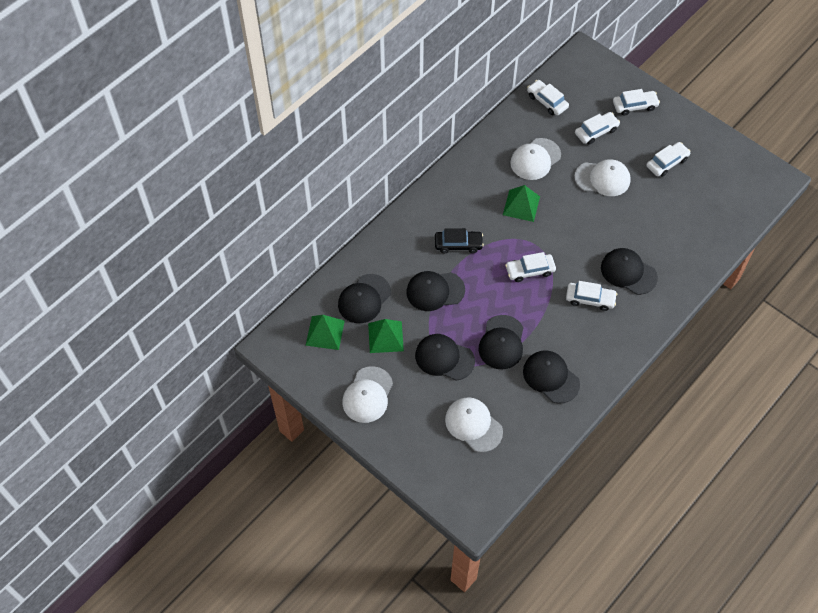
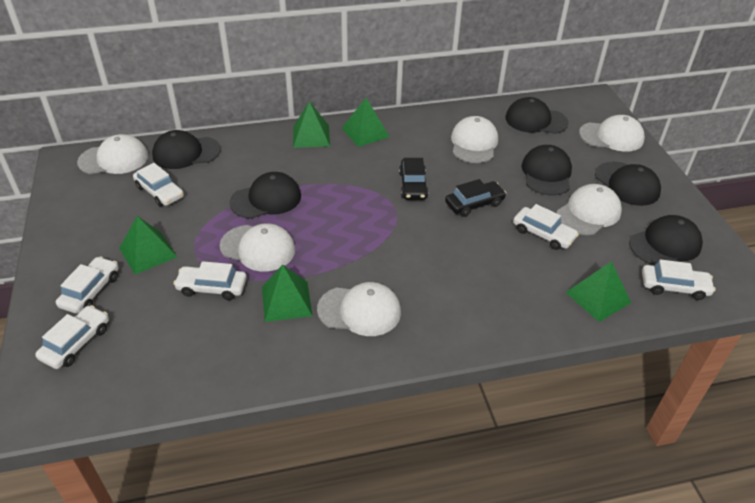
black car: [435,228,484,253] = 1 -> [399,158,429,200] [445,179,506,217] = 2
green pyramid: [305,315,345,350] [368,319,404,353] [503,185,540,222] = 3 -> [119,216,177,274] [262,265,312,322] [293,101,330,148] [342,98,390,147] [565,261,631,322] = 5
white cap: [342,366,393,423] [445,397,503,452] [510,138,561,180] [574,159,631,196] = 4 -> [77,134,149,174] [220,223,295,271] [317,282,401,336] [451,116,498,163] [556,184,622,235] [579,115,645,152] = 6

